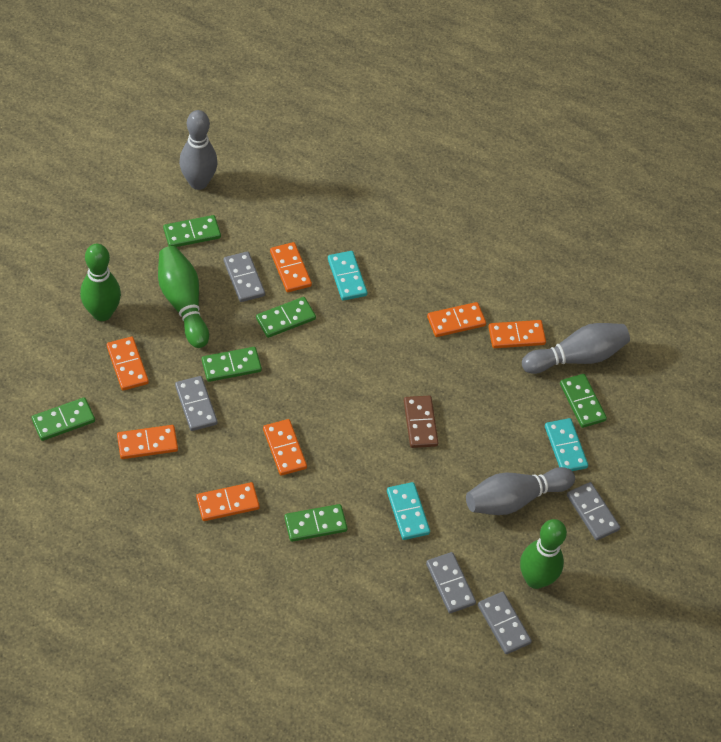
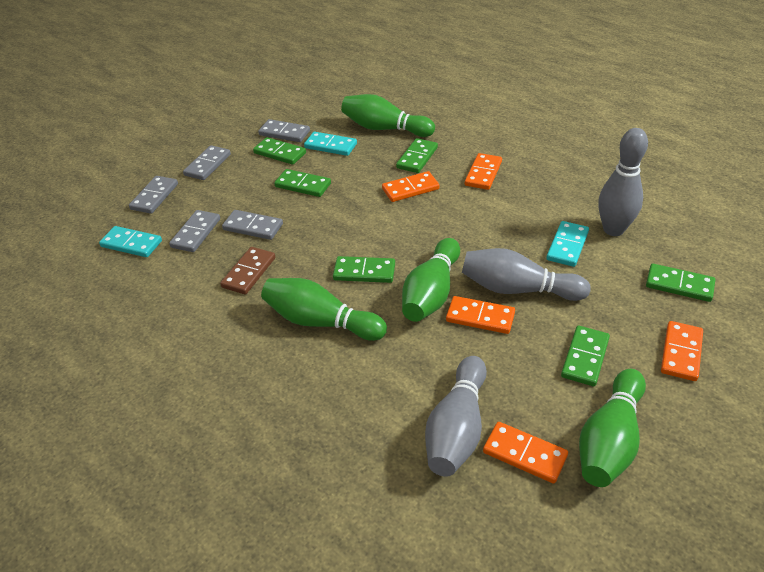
green bowling pin: [80,244,121,321] [158,246,209,348] [520,519,567,589] = 3 -> [261,278,387,341] [341,94,435,137] [402,238,460,322] [579,369,646,487] = 4
orange domino: [107,337,149,391] [117,425,178,459] [196,482,260,521] [263,419,307,476] [270,242,312,292] [427,302,486,337] [488,320,546,348] = 7 -> [382,171,440,202] [446,296,515,334] [465,153,502,190] [483,422,568,484] [661,321,703,381] = 5

